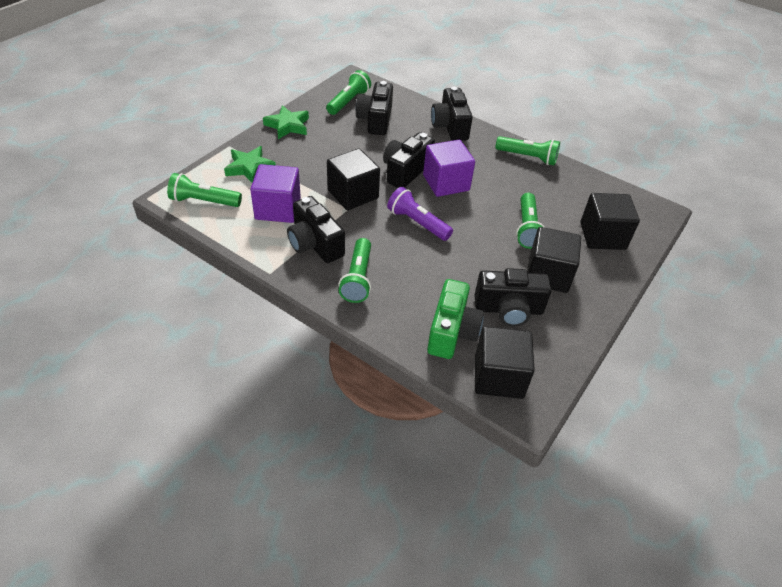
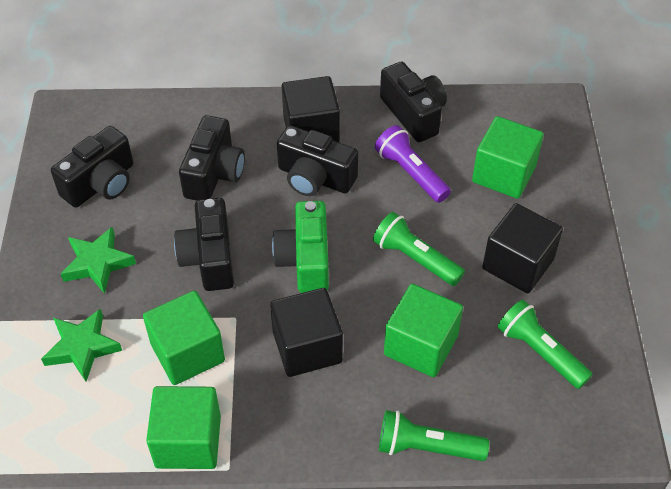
black cube: [327,148,380,210] [475,326,535,399] [527,227,581,293] [580,193,640,250] = 4 -> [270,288,343,377] [282,76,340,142] [482,203,563,293] = 3
green cube: none = 0 -> [143,291,225,385] [146,386,221,469] [384,284,463,377] [472,116,544,199] = 4
green flashlight: [167,173,242,207] [326,70,371,115] [339,238,371,303] [495,136,560,166] [516,193,545,249] = 5 -> [373,212,465,286] [379,410,489,461] [497,300,592,389] = 3
purple cube: [250,164,301,223] [423,140,475,197] = 2 -> none = 0

